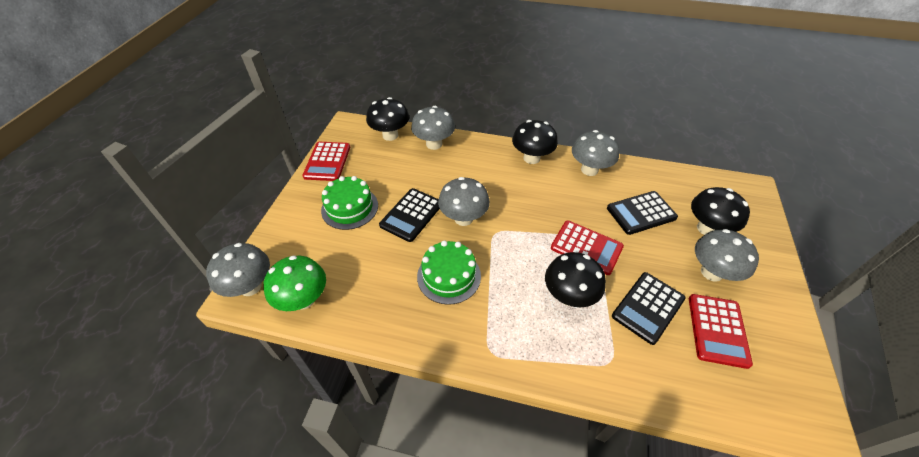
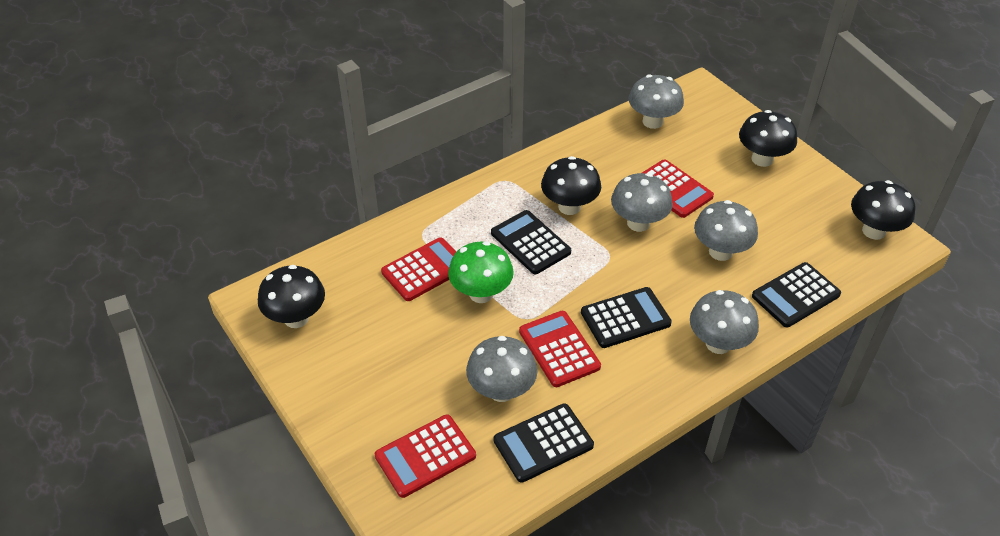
black calculator: [379,188,440,242] [607,191,678,235] [612,272,686,345] = 3 -> [491,210,571,274] [494,403,594,483] [581,287,672,348] [752,262,841,328] = 4
green cake: [321,176,378,230] [417,240,481,305] = 2 -> none = 0
red calculator: [302,142,350,181] [551,220,624,275] [689,294,753,369] = 3 -> [375,414,476,498] [381,238,456,301] [519,311,601,387] [642,159,714,218] = 4

